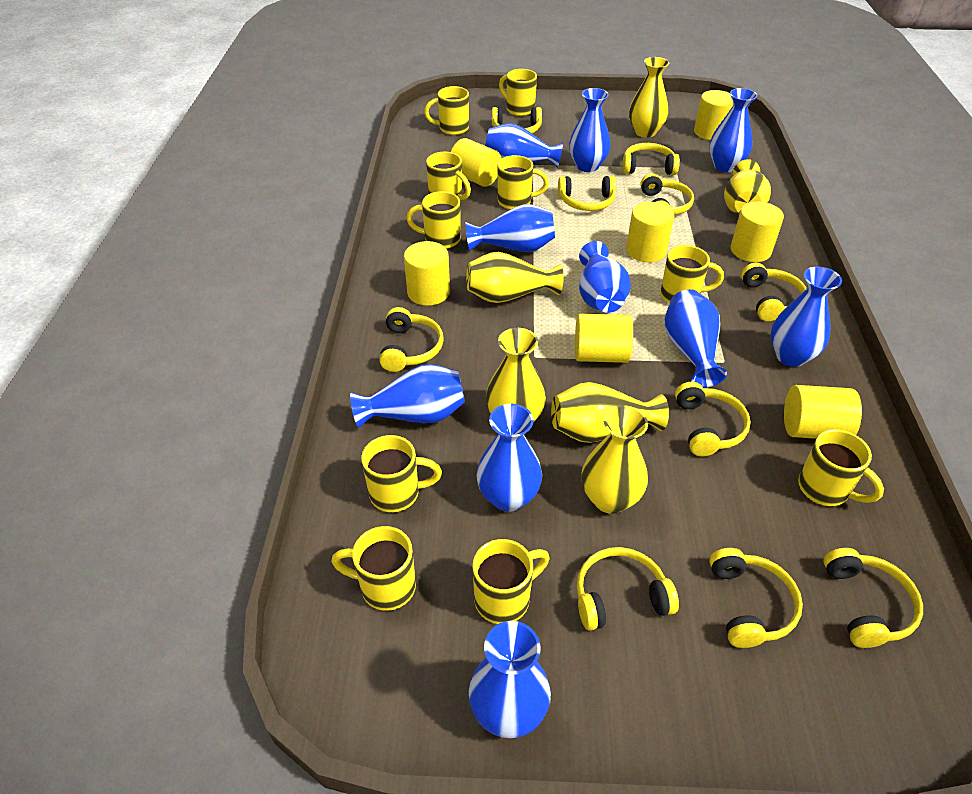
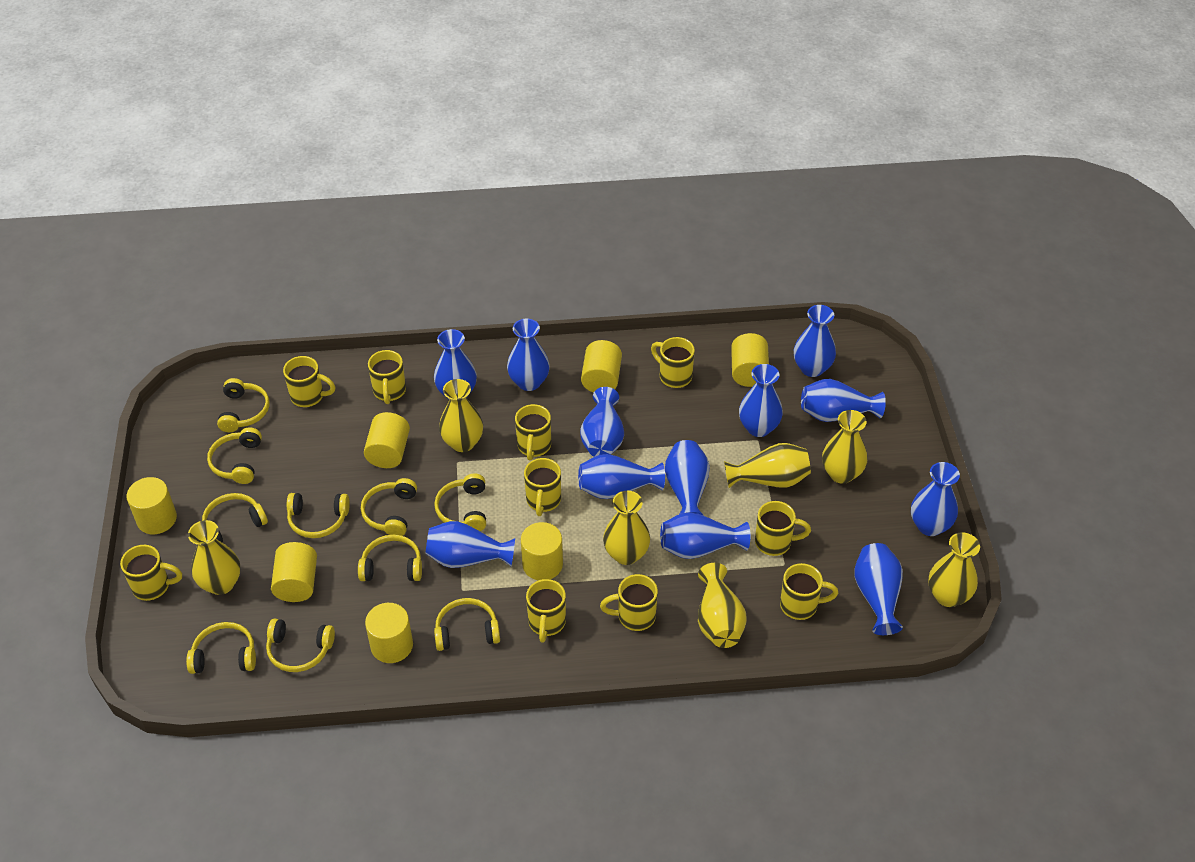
blue vase: [350,364,465,428] [466,204,555,252] [469,621,551,738] [476,404,542,512] [485,123,563,168] [569,88,611,172] [579,241,631,313] [664,289,727,388] [709,88,758,172] [771,266,842,367] = 10 -> [425,521,515,568] [434,329,477,400] [507,319,550,391] [578,454,665,499] [580,387,624,457] [660,512,751,559] [665,440,710,516] [739,364,783,437] [794,305,836,377] [801,379,886,422] [854,543,903,635] [911,462,960,536] = 12
yellow vase: [466,252,564,303] [486,328,546,421] [551,382,669,443] [581,405,648,514] [629,57,669,138] [724,159,771,215] = 6 -> [188,520,240,595] [439,379,483,452] [603,491,650,565] [698,563,747,648] [724,443,811,488] [822,410,867,484] [929,532,980,607] = 7

